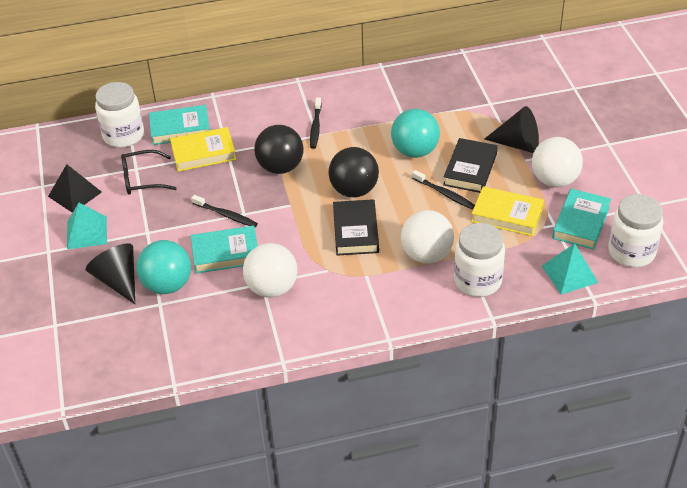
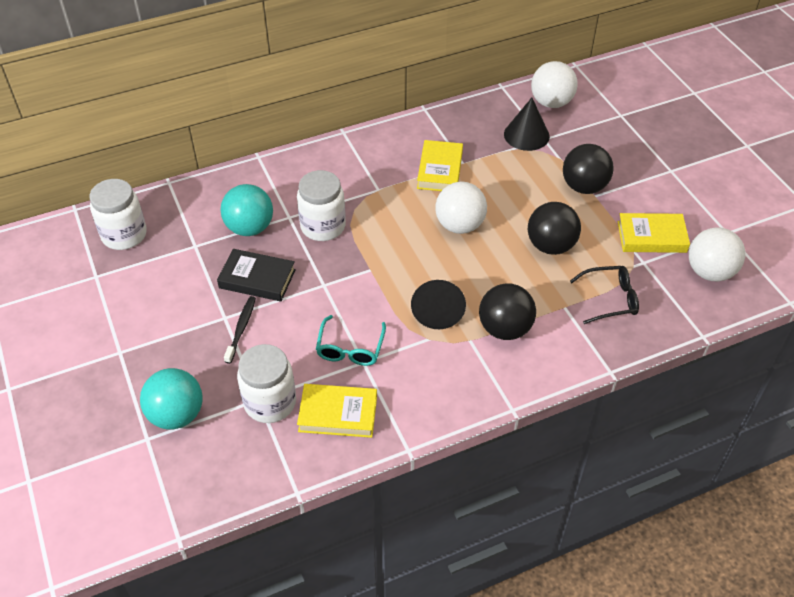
black ball: [254,125,304,174] [328,147,379,197] = 2 -> [479,283,536,340] [528,202,581,255] [563,144,614,194] = 3
black book: [333,199,379,256] [443,138,498,193] = 2 -> [217,249,296,301] = 1
black pyramid: [48,164,102,213] = 1 -> none = 0
black toothbrush: [191,195,258,227] [310,97,322,149] [412,170,475,210] = 3 -> [224,296,256,364] = 1
turquoise book: [149,105,210,145] [191,226,258,273] [552,189,611,250] = 3 -> none = 0
turquoise glasses: none = 0 -> [316,315,386,366] = 1
turquoise pyramid: [67,203,107,249] [542,243,599,294] = 2 -> none = 0
yellow book: [170,127,236,172] [471,186,544,236] = 2 -> [297,384,377,438] [417,140,463,191] [618,213,690,253] = 3

